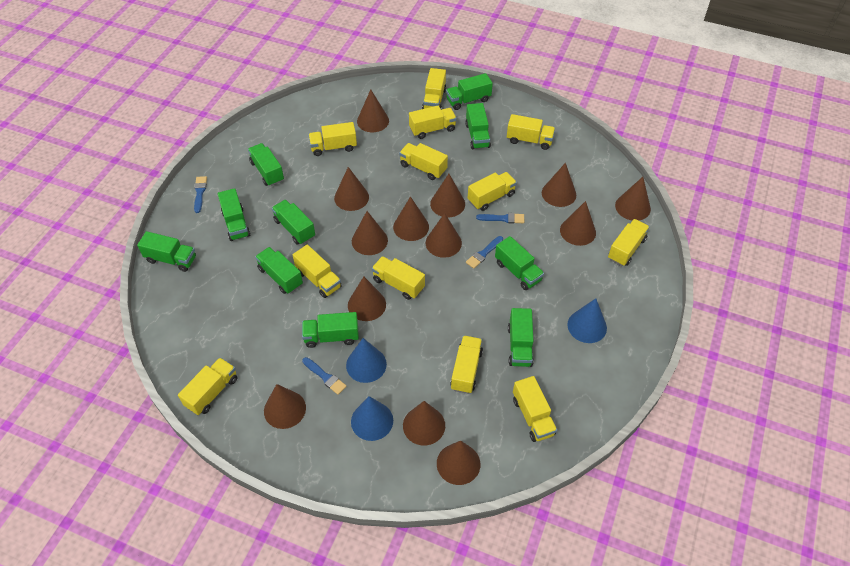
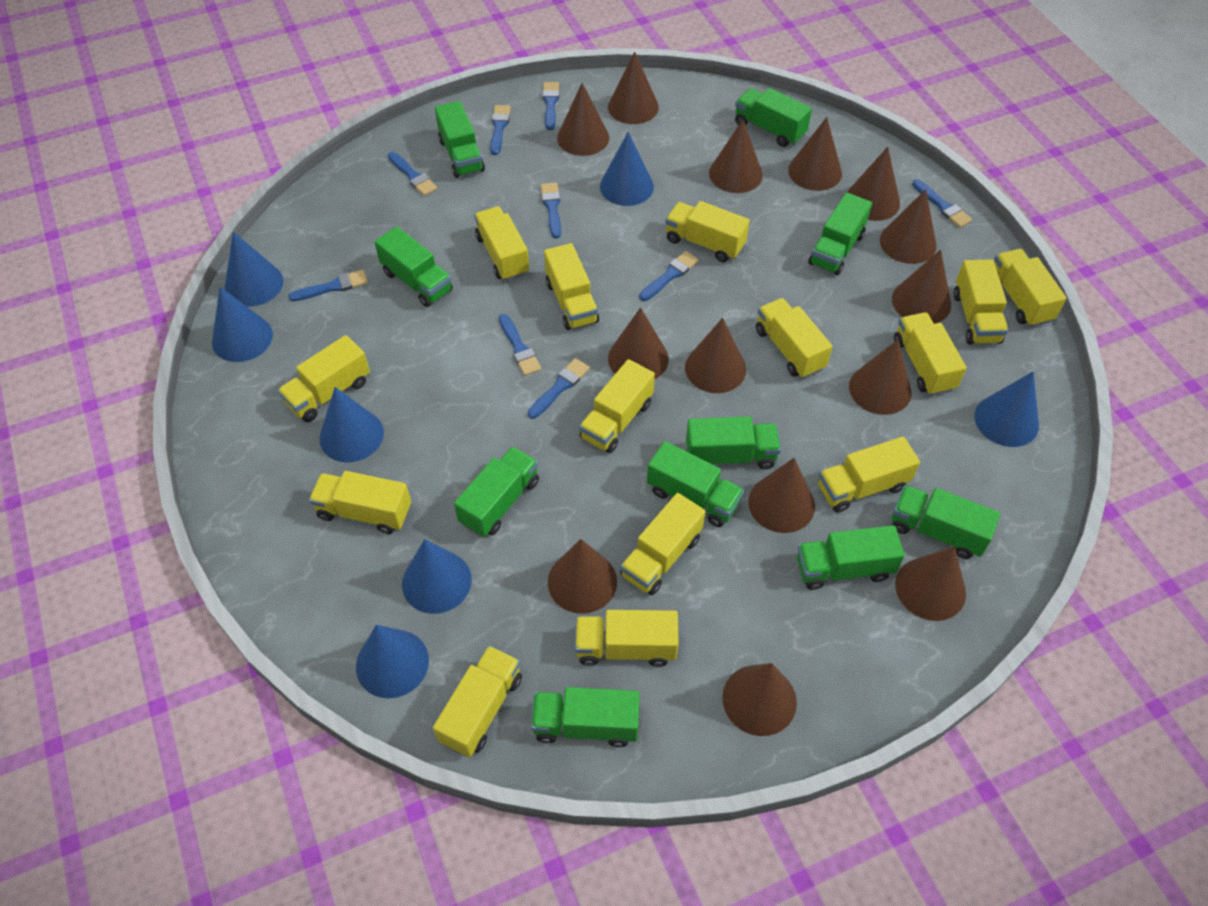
blue brush: [194,176,207,213] [302,357,347,395] [466,236,503,269] [476,213,524,224] = 4 -> [288,270,368,301] [388,152,437,196] [490,105,511,155] [499,314,542,376] [527,358,590,419] [541,182,561,239] [542,82,559,130] [639,251,699,301] [912,179,972,228] = 9
blue cone: [346,338,387,383] [351,396,393,441] [567,298,607,343] = 3 -> [212,287,273,362] [225,232,283,307] [319,387,384,462] [356,625,429,698] [402,539,472,614] [600,132,654,206] [975,372,1039,447] = 7
brown cone: [264,384,306,429] [334,167,369,211] [348,277,386,321] [352,211,388,255] [357,89,389,132] [393,196,429,241] [403,401,445,446] [426,213,462,258] [430,174,465,217] [437,441,480,485] [542,163,576,207] [560,201,596,246] [615,177,651,221] = 13 -> [548,539,617,614] [557,83,609,156] [608,52,659,124] [608,307,669,380] [685,318,746,393] [709,120,763,193] [722,663,797,736] [748,458,815,533] [788,117,842,191] [847,147,900,221] [849,339,912,415] [880,189,937,264] [892,249,951,324] [895,546,966,621] = 14
yellow truck: [178,358,238,415] [293,245,342,298] [308,122,357,156] [372,256,425,300] [399,143,448,180] [409,106,457,139] [422,68,446,109] [450,335,483,394] [468,172,517,211] [507,114,555,150] [513,376,557,442] [608,219,649,266] = 12 -> [278,335,370,422] [309,471,411,534] [433,646,522,758] [474,206,529,281] [544,243,599,330] [575,610,679,667] [579,359,655,453] [620,493,705,595] [665,201,750,262] [756,298,833,379] [818,436,920,513] [894,312,967,396] [954,259,1008,344] [994,249,1067,327] = 14

